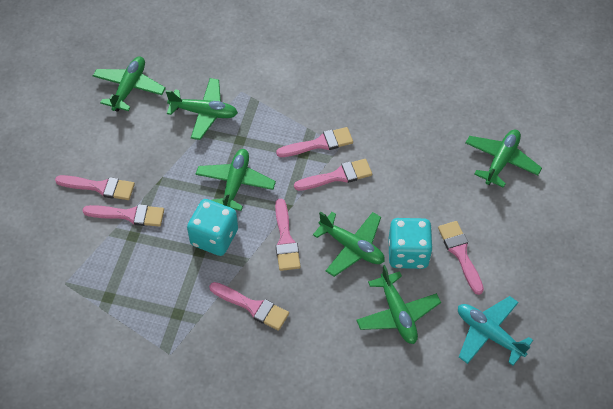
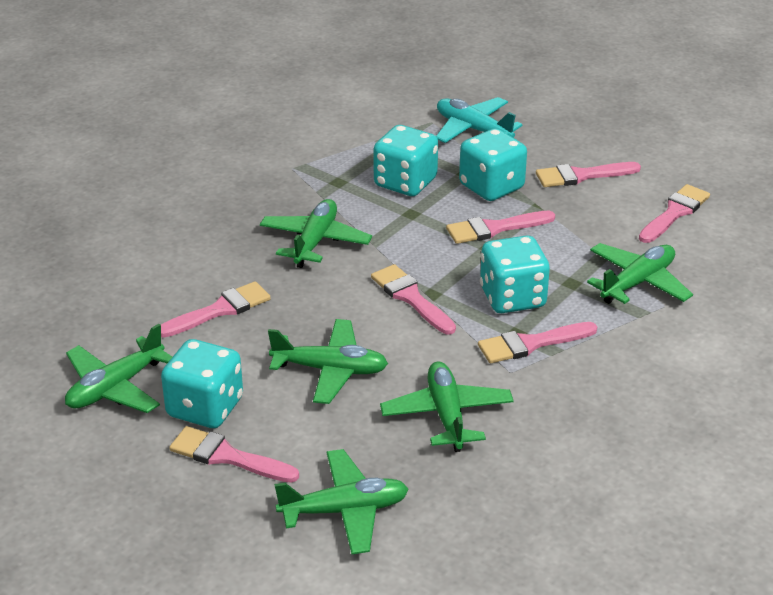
turquoise dice: [187,199,238,256] [389,218,433,269] = 2 -> [161,339,243,428] [373,125,438,196] [459,128,527,201] [480,235,550,313] = 4

